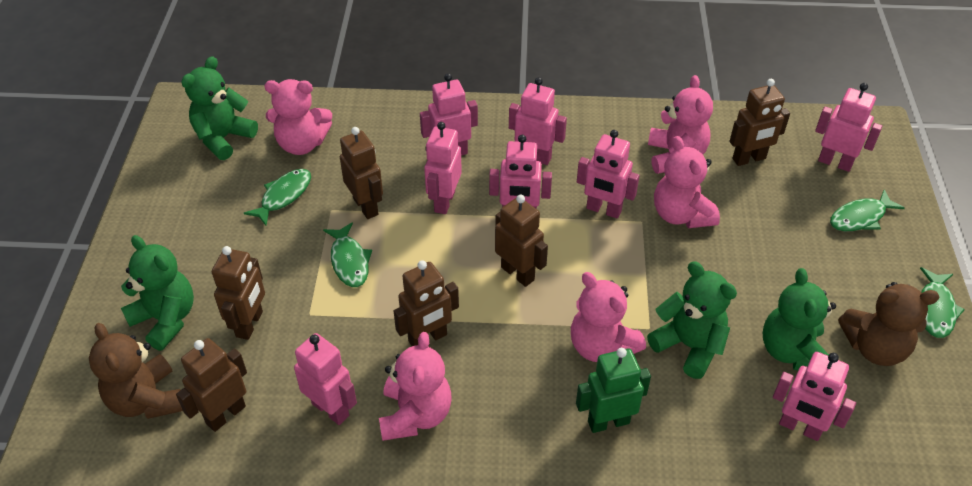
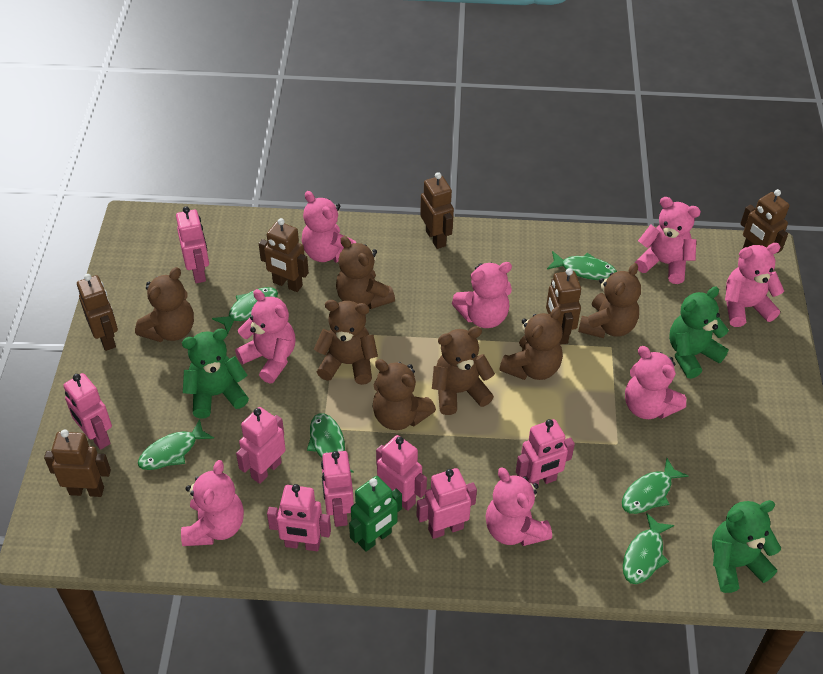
brown teddy bear: [89,323,183,419] [838,282,939,366] = 2 -> [135,267,194,342] [314,300,378,385] [336,236,395,309] [373,359,436,430] [432,326,495,415] [499,307,563,380] [578,263,641,338] = 7
green fish: [244,169,311,226] [323,222,372,287] [830,189,905,231] [920,267,965,338] = 4 -> [138,419,214,470] [212,287,278,334] [307,413,354,473] [547,251,617,280] [622,458,689,514] [623,513,674,584] = 6
green teddy bear: [121,235,194,351] [181,56,258,160] [647,261,737,379] [763,268,836,370] = 4 -> [182,329,249,419] [669,287,729,379] [712,500,781,593] = 3
pink teddy bear: [265,79,332,155] [379,332,452,441] [571,272,646,362] [648,75,713,174] [654,136,720,228] = 5 -> [181,460,244,546] [235,289,296,384] [302,191,356,263] [452,262,512,328] [485,467,552,546] [625,346,686,419] [635,197,701,284] [725,243,784,327] = 8

